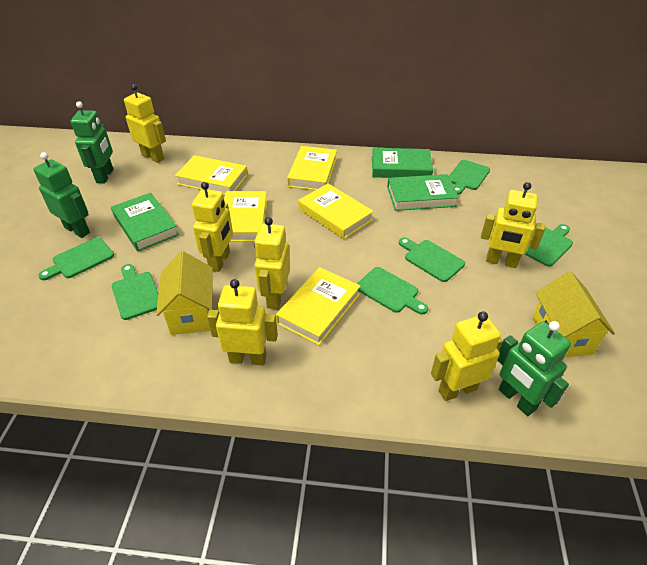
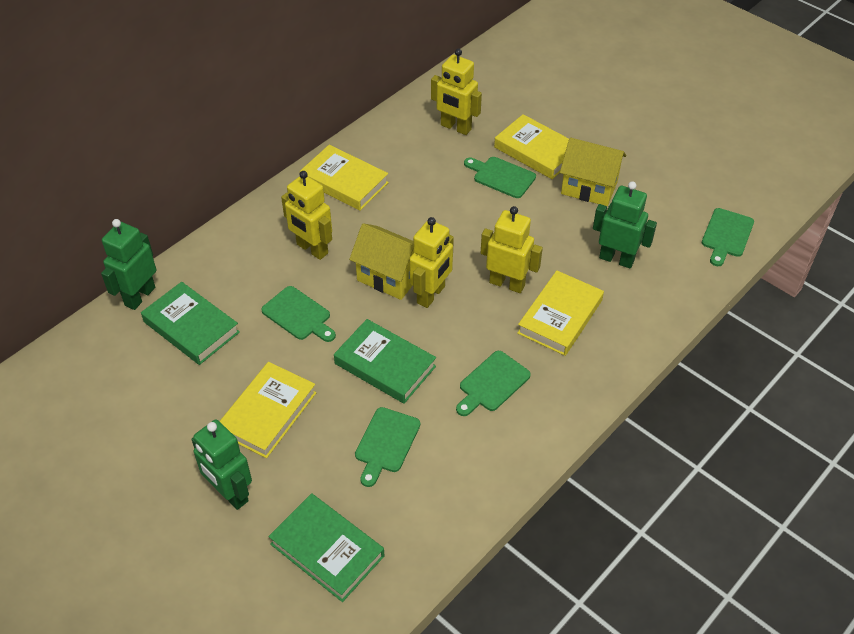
green cutting board: [38,237,114,280] [112,264,159,320] [357,267,428,315] [399,237,465,282] [449,160,490,195] [524,224,573,267] = 6 -> [261,286,336,342] [355,407,420,487] [456,351,531,416] [464,157,536,198] [702,208,754,266] = 5
yellow book: [175,155,248,195] [224,191,267,242] [276,267,360,345] [287,146,337,190] [298,184,374,239] = 5 -> [220,362,316,458] [300,145,389,211] [494,114,569,179] [517,270,604,356] = 4
yellow robot: [124,84,166,163] [192,182,233,272] [207,279,278,365] [254,217,290,309] [431,311,503,401] [481,182,545,268] = 6 -> [281,171,332,260] [409,217,454,308] [431,49,482,135] [481,206,543,293] = 4

